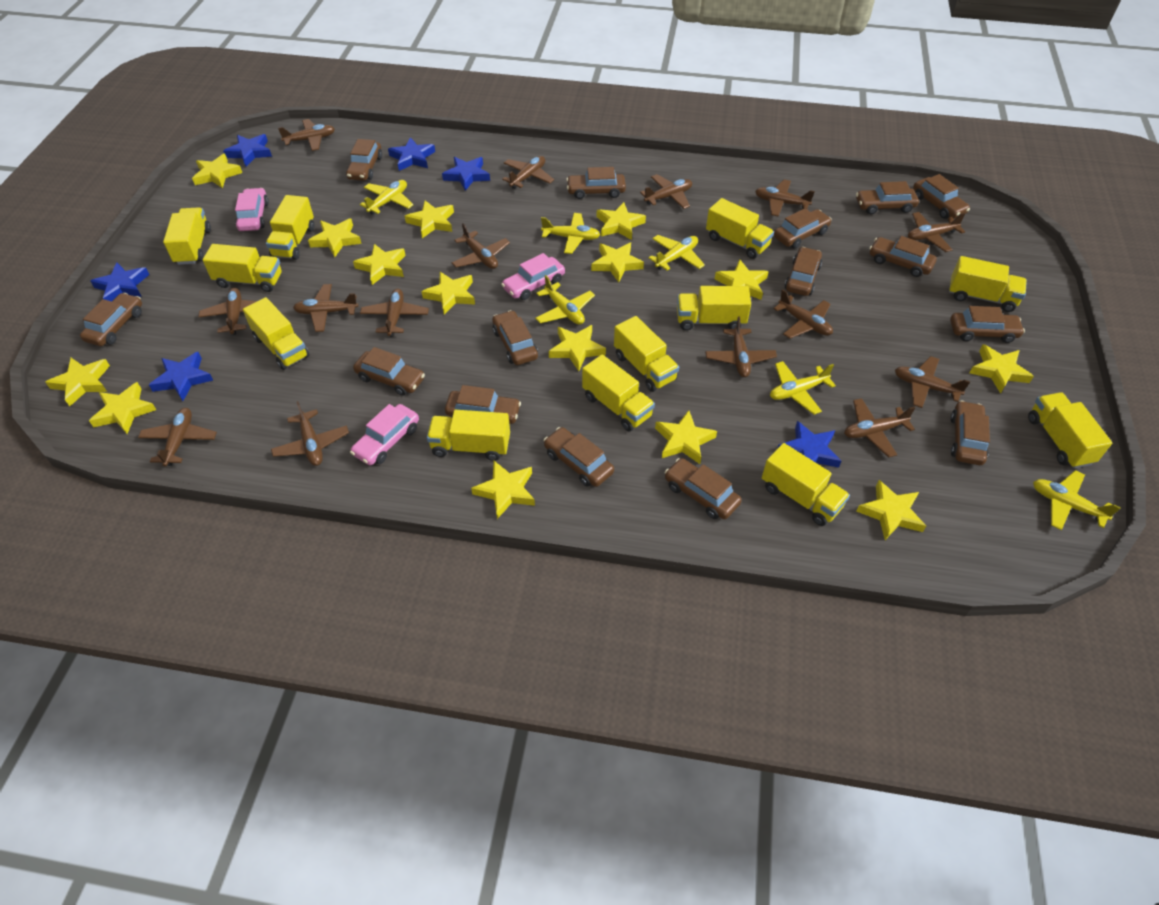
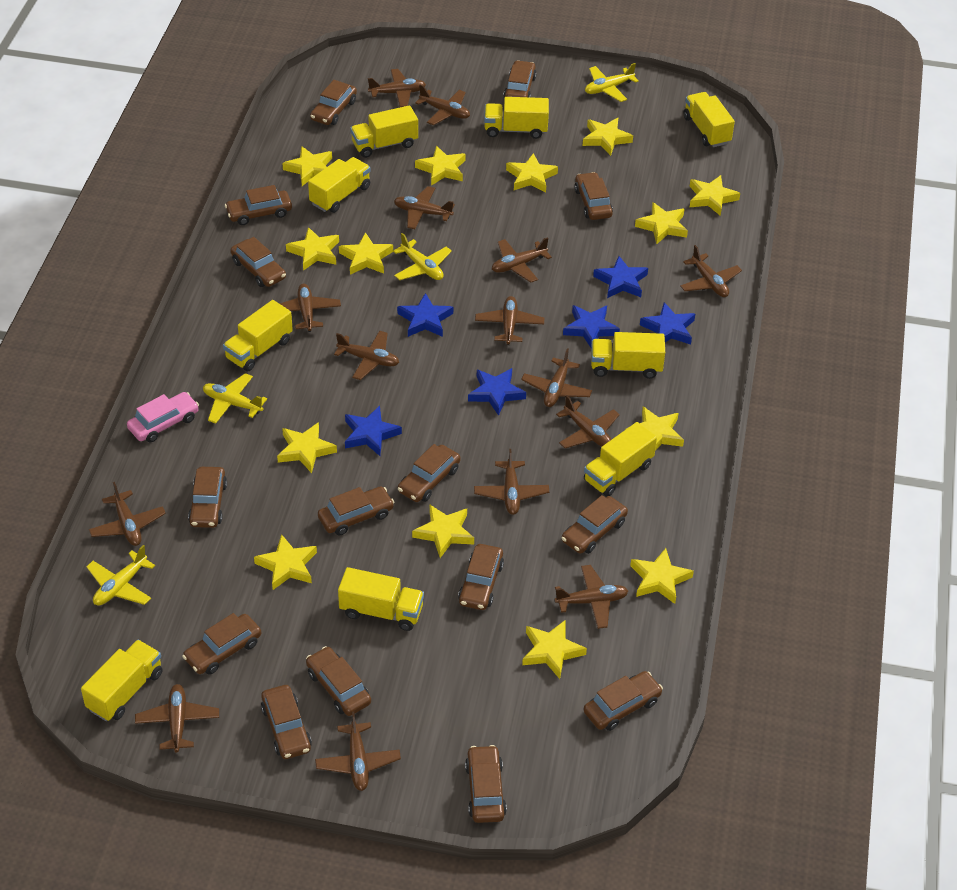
pink car: [235,188,269,231] [350,404,419,465] [501,253,565,300] = 3 -> [127,392,199,442] = 1
yellow plane: [360,180,414,215] [535,275,595,325] [541,213,600,254] [649,235,705,271] [770,361,836,415] [1033,470,1121,530] = 6 -> [86,545,155,606] [203,373,267,424] [393,233,452,280] [585,63,639,102] = 4
yellow star: [45,358,110,406] [89,382,156,434] [192,154,242,188] [308,219,362,257] [353,244,406,285] [405,200,454,238] [422,272,475,314] [471,461,535,519] [549,325,606,371] [591,242,644,282] [597,202,646,240] [655,410,717,464] [715,259,769,300] [856,480,926,540] [970,344,1034,394] = 15 -> [254,534,317,590] [277,422,337,473] [282,146,332,186] [286,227,339,270] [339,232,393,275] [412,504,474,558] [415,146,466,186] [506,153,558,193] [522,620,587,679] [583,118,633,156] [625,407,684,451] [630,548,694,604] [635,202,688,244] [690,175,740,216] = 14
yellow truck: [163,207,211,265] [203,244,282,292] [243,297,309,370] [266,195,314,260] [427,410,510,461] [582,354,655,431] [614,316,679,392] [677,286,751,331] [706,198,774,259] [762,443,850,526] [949,256,1027,312] [1028,392,1112,469] = 12 -> [81,640,163,721] [223,300,293,371] [308,157,370,213] [338,567,424,631] [350,105,418,158] [484,97,549,139] [584,422,657,497] [591,332,665,379] [683,92,735,147] = 9

